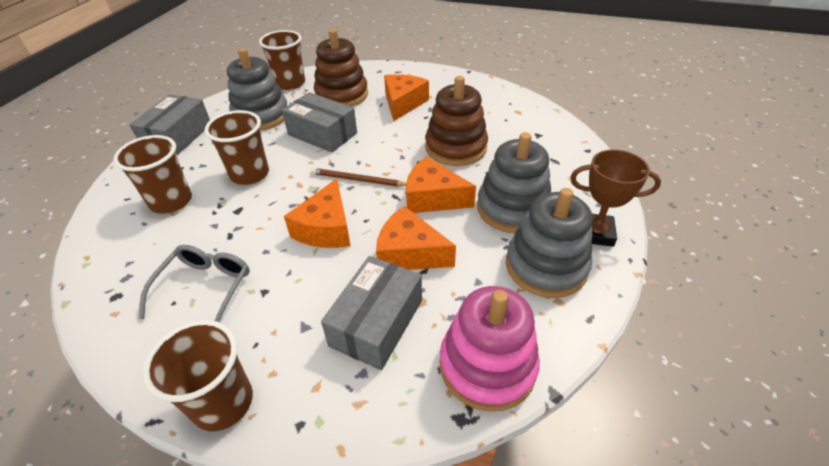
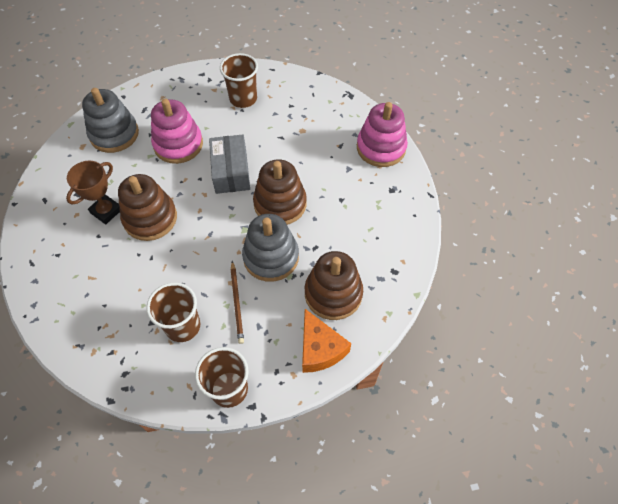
brown cup: [113,135,192,214] [143,320,253,431] [204,110,269,185] [259,30,305,90] = 4 -> [146,282,201,342] [195,347,249,408] [220,53,258,108] = 3
brown stacking toy: [314,29,368,107] [425,76,488,166] = 2 -> [118,174,177,241] [253,159,307,225] [305,251,363,320] = 3
grey box: [130,94,210,155] [282,92,357,152] [321,256,422,370] = 3 -> [209,135,250,194] = 1
grey glasses: [138,245,250,322] = 1 -> none = 0
grey stacking toy: [227,48,287,131] [477,132,551,233] [506,188,593,298] = 3 -> [82,88,139,153] [242,214,299,282] = 2
orange cheese: [284,179,351,248] [376,206,456,270] [384,74,429,121] [406,157,476,213] = 4 -> [302,309,351,373] = 1
pink stacking toy: [439,286,540,412] = 1 -> [151,98,203,164] [357,102,408,167] = 2

